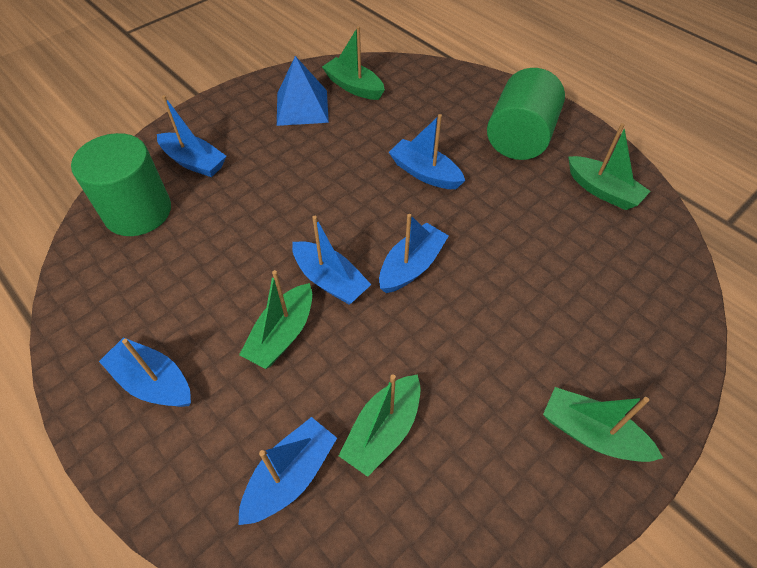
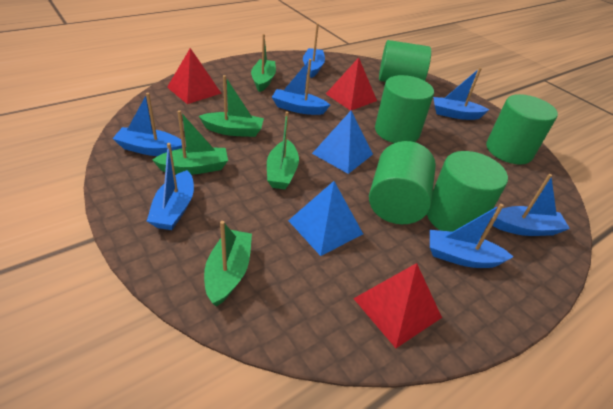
blue boat: [99,337,191,407] [157,95,226,177] [239,417,337,525] [292,216,371,304] [379,214,449,293] [389,114,465,189] = 6 -> [112,93,182,156] [147,143,194,230] [272,59,330,115] [303,23,325,78] [430,204,514,268] [433,68,489,120] [492,174,570,236] = 7
blue pyramid: [277,56,329,126] = 1 -> [288,181,363,256] [312,111,373,174] = 2
green cylinder: [71,133,171,236] [487,68,565,160] = 2 -> [369,141,436,224] [375,75,434,143] [379,40,431,82] [427,151,508,232] [486,94,558,165] = 5
red pyramid: none = 0 -> [167,48,222,104] [326,57,377,111] [353,263,442,348] = 3

